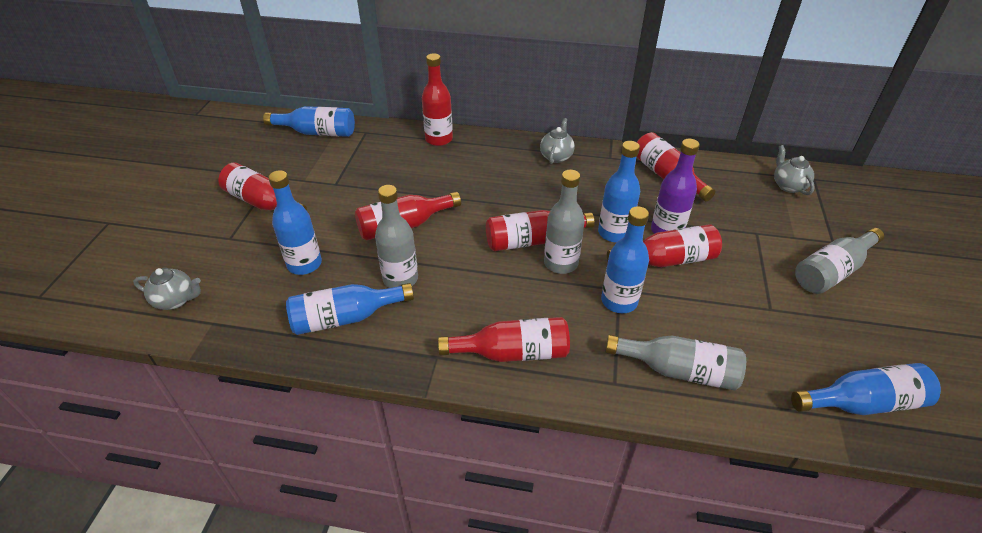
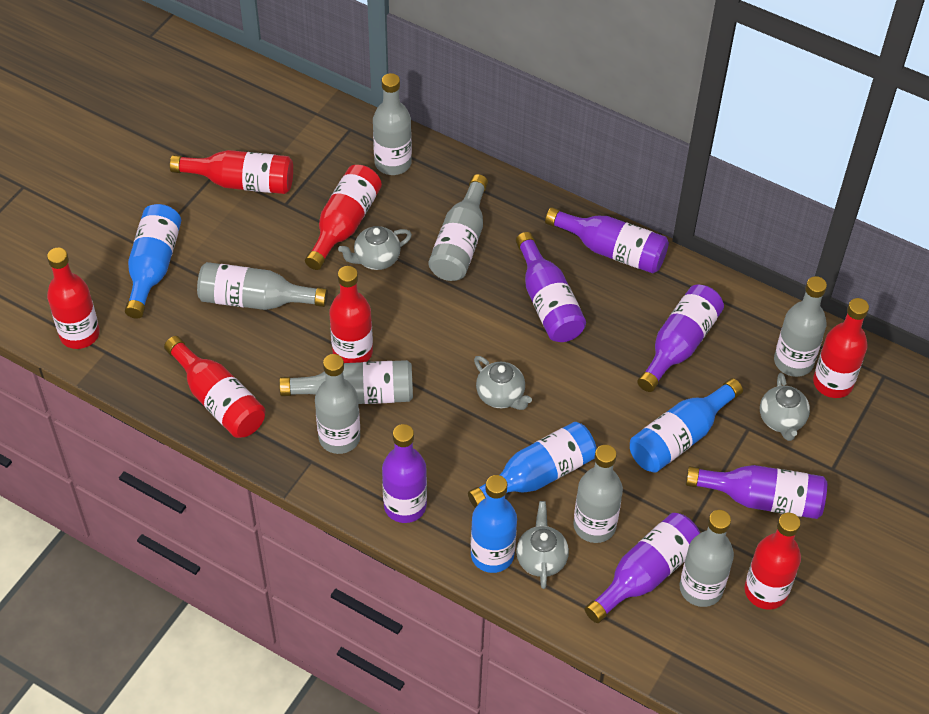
blue bottle: [263,106,355,137] [268,170,322,275] [286,283,414,335] [598,141,640,243] [601,206,649,313] [791,363,941,415] = 6 -> [125,204,181,319] [468,422,597,508] [471,475,517,573] [630,378,743,472] = 4
grey bottle: [375,185,418,288] [544,170,585,274] [605,334,746,391] [795,228,884,294] = 4 -> [197,262,328,310] [279,360,413,404] [315,354,360,454] [373,73,412,175] [428,174,488,281] [573,445,623,543] [680,510,734,607] [774,276,827,377] = 8
grey teapot: [133,268,201,310] [540,118,575,164] [774,145,815,195] = 3 -> [338,226,412,270] [474,356,532,410] [516,501,569,589] [760,373,810,441] = 4
purple bottle: [651,139,700,234] = 1 -> [382,424,427,523] [516,232,586,342] [545,207,669,273] [585,513,700,623] [637,285,724,392] [686,465,827,519] = 6

